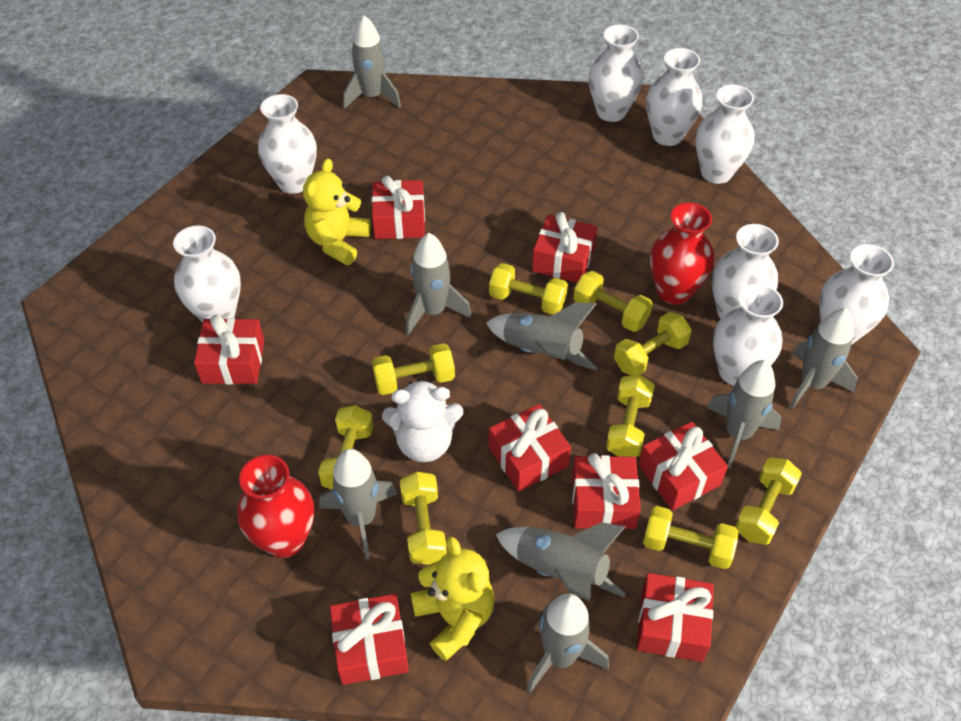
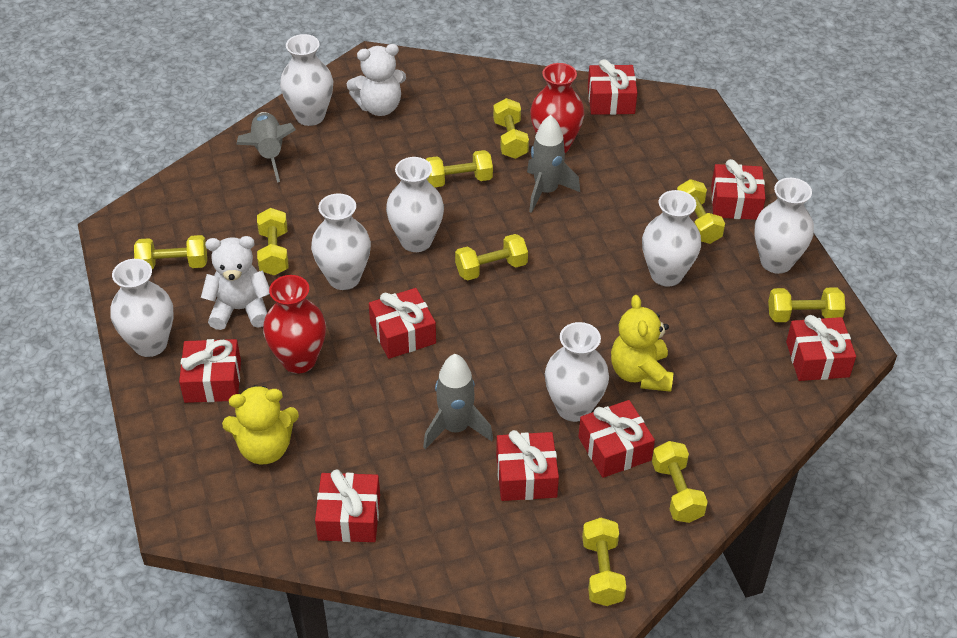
grey rocket: [320,449,397,559] [343,15,401,109] [406,233,472,335] [486,302,597,370] [496,523,626,601] [527,593,609,693] [706,360,782,468] [789,308,857,410] = 8 -> [236,112,296,182] [423,354,493,449] [527,115,580,213] = 3
white teddy bear: [382,378,463,462] = 1 -> [201,236,270,330] [347,44,406,116] = 2
white vase: [173,225,241,322] [258,94,317,194] [588,25,643,122] [646,48,702,146] [695,85,754,184] [712,224,779,319] [713,284,783,386] [819,244,894,345] = 8 -> [111,259,174,357] [280,34,333,126] [311,193,371,290] [386,157,444,252] [545,322,609,422] [642,190,701,287] [755,178,814,274] = 7

